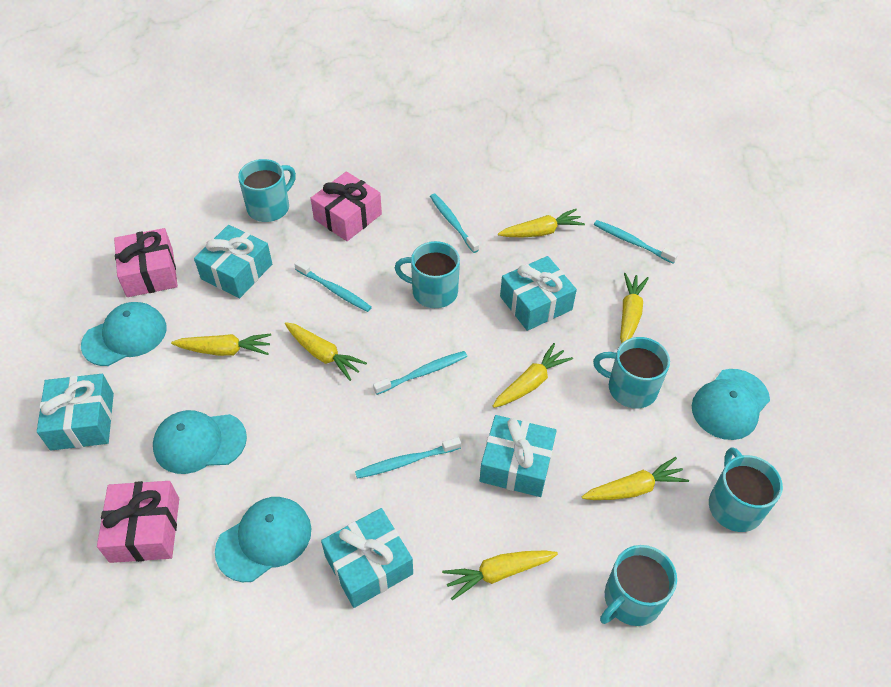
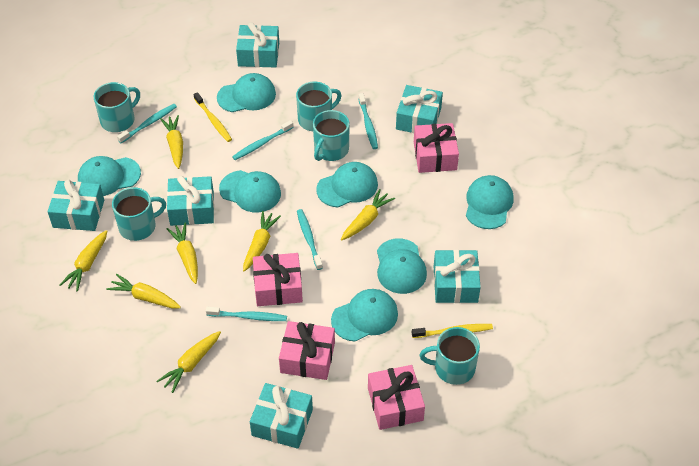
pink gift: [97,481,179,563] [114,228,178,297] [310,171,382,241] = 3 -> [253,253,303,306] [279,321,335,380] [368,365,425,430] [414,123,459,173] = 4
turquoise cap: [81,302,166,366] [153,410,247,474] [215,497,311,582] [692,369,770,440] = 4 -> [78,156,141,196] [217,73,276,112] [219,170,281,212] [316,162,378,207] [331,289,398,342] [377,238,427,294] [466,175,513,229] = 7
turquoise gift: [37,374,114,451] [194,225,272,298] [321,508,413,608] [480,415,557,497] [500,256,577,331] = 5 -> [47,180,104,231] [167,176,214,226] [236,22,279,68] [250,383,313,449] [396,85,443,133] [434,250,481,303] = 6
yellow toothbrush: none = 0 -> [194,92,232,142] [412,324,493,338] = 2

